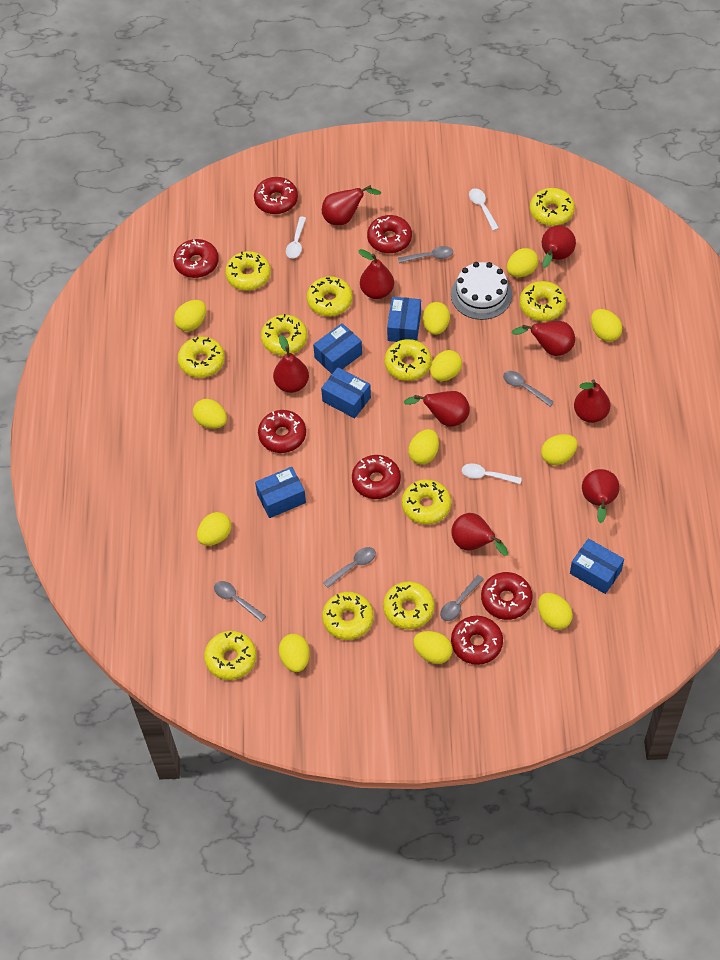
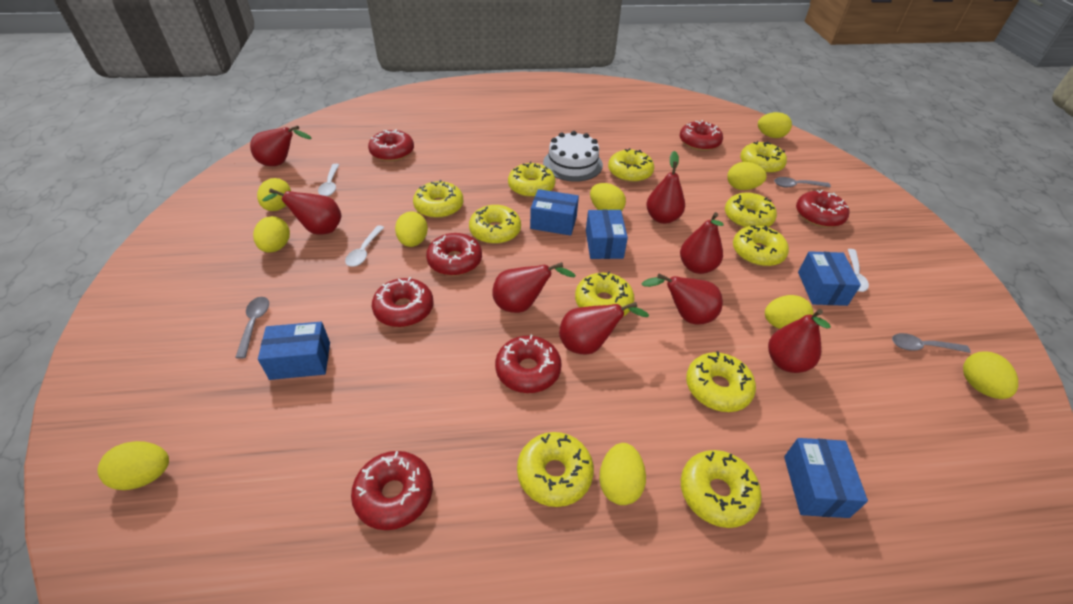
grey spoon: [214,581,266,622] [323,547,376,588] [398,246,453,263] [440,575,484,621] [503,371,554,407] = 5 -> [235,297,269,359] [774,177,831,187] [892,333,971,353] = 3
red pear: [273,335,309,393] [322,185,381,225] [358,249,394,299] [404,391,470,427] [451,513,508,556] [512,321,575,356] [542,225,576,268] [574,379,610,423] [582,469,619,523] = 9 -> [250,126,312,166] [262,188,342,234] [492,262,576,313] [559,302,649,355] [642,274,723,325] [646,151,685,224] [680,212,724,274] [768,309,831,373] = 8
yellow egg: [174,300,206,331] [193,399,227,429] [197,512,231,546] [279,634,310,672] [408,429,439,465] [413,631,453,664] [423,302,450,335] [430,350,462,381] [507,248,538,277] [538,593,573,630] [541,434,577,465] [591,309,622,342] = 12 -> [97,441,169,490] [253,216,290,253] [257,178,291,211] [395,211,428,247] [590,183,626,211] [599,443,646,505] [727,162,767,190] [758,112,792,138] [765,295,814,329] [963,352,1018,399] = 10

